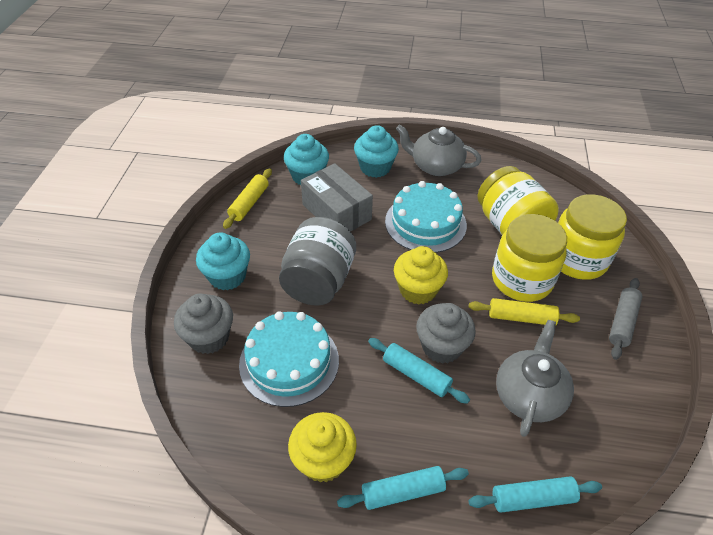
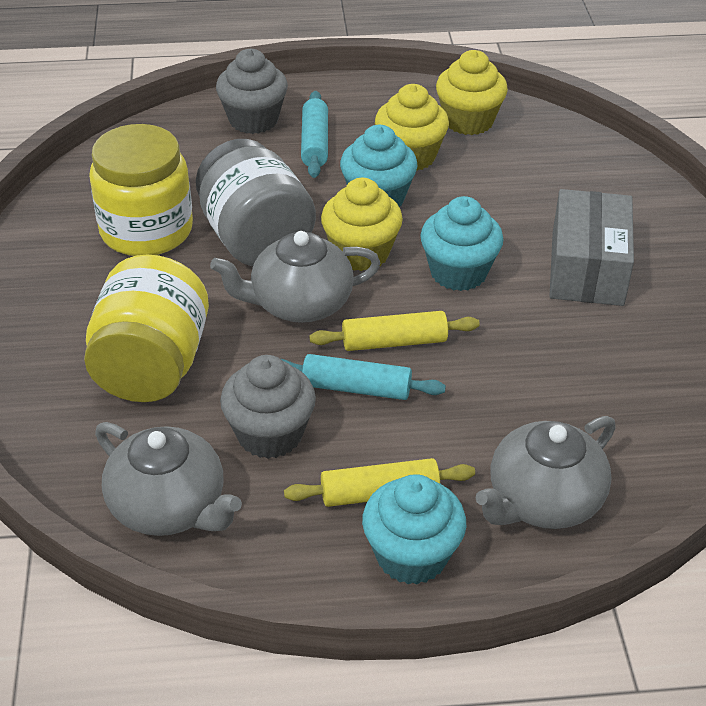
grey rolling pin: [609,278,642,360] = 1 -> none = 0
grey teapot: [396,124,481,176] [496,320,574,437] = 2 -> [95,422,242,536] [210,231,381,323] [476,416,616,529] = 3
turquoise cake: [239,311,339,407] [385,181,467,253] = 2 -> none = 0
turquoise rolling pin: [337,466,469,510] [368,338,470,404] [469,476,602,513] = 3 -> [281,354,446,400] [301,91,328,178] = 2
yellow cupcake: [288,412,357,483] [394,246,448,305] = 2 -> [321,178,403,271] [375,84,449,171] [436,50,508,135] = 3
yellow jar: [477,166,559,235] [492,214,567,302] [558,194,627,280] = 3 -> [84,254,209,402] [89,124,193,256] = 2

